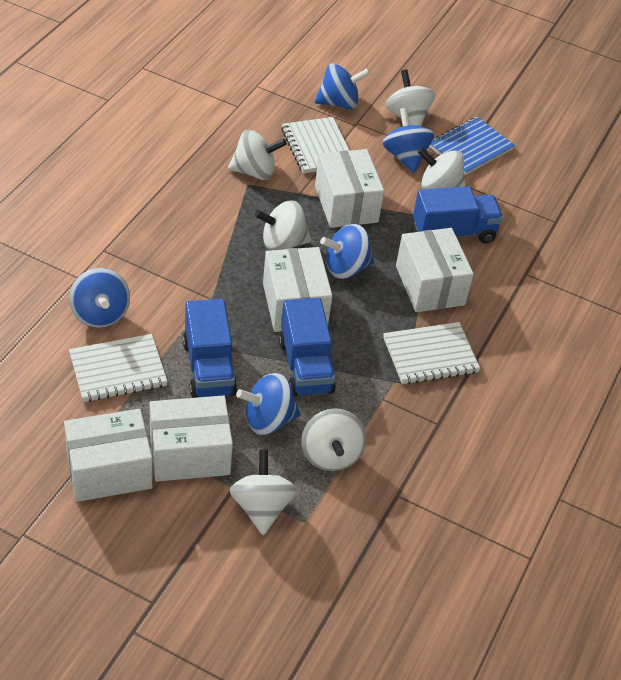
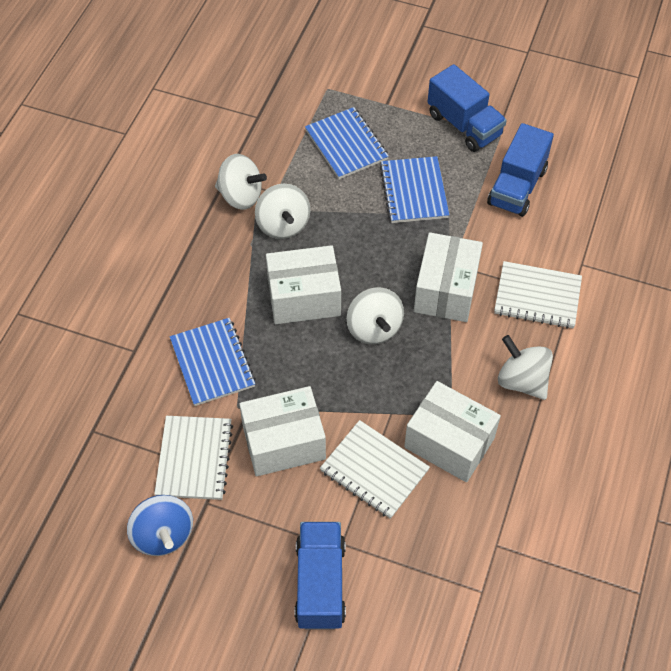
blue notebook: [429,117,515,175] = 1 -> [170,318,256,406] [305,107,389,179] [380,156,449,223] = 3
blue spinning top: [69,268,130,328] [236,373,300,435] [314,63,370,109] [320,224,374,279] [382,108,434,173] = 5 -> [127,495,193,556] = 1
white box: [64,409,153,502] [150,395,233,482] [263,247,333,332] [315,149,384,228] [396,228,474,312] = 5 -> [239,386,326,476] [266,245,341,324] [404,381,501,482] [414,232,483,322] = 4
white spinning top: [228,130,287,180] [229,449,297,535] [255,201,311,251] [301,408,366,471] [386,69,435,126] [418,147,466,190] = 6 -> [215,154,267,210] [255,184,310,239] [347,287,404,344] [498,335,553,400] = 4

